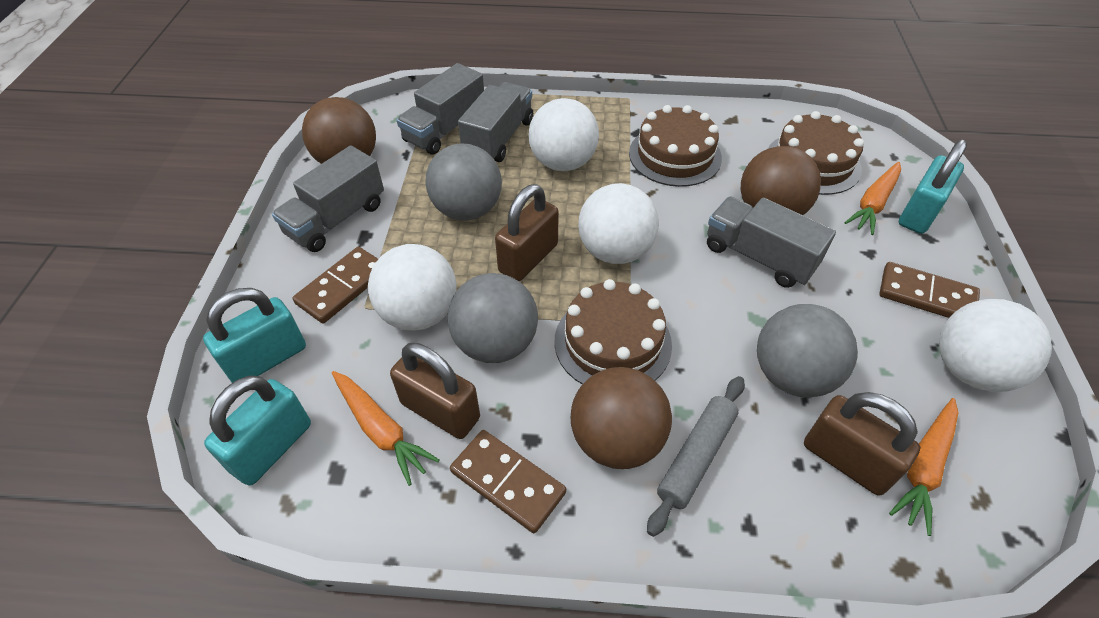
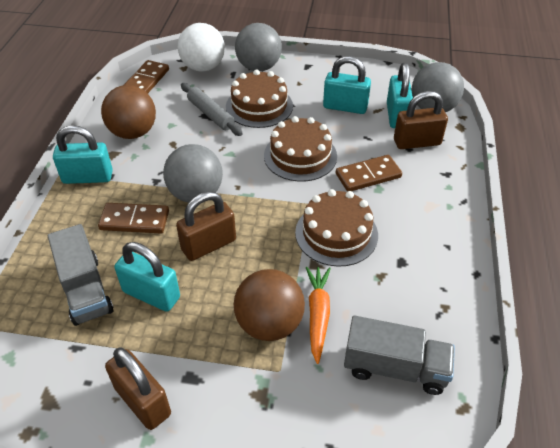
brown ball: [302,97,376,164] [571,367,672,469] [741,146,821,215] = 3 -> [101,85,156,139] [234,269,305,341] = 2
grey truck: [272,145,384,252] [397,63,484,154] [458,82,533,162] [707,196,836,288] = 4 -> [48,224,114,326] [344,316,455,395] = 2
orange carrot: [332,371,439,486] [845,162,901,235] [889,398,959,536] = 3 -> [306,267,331,364] = 1
turquoise padlock: [203,288,306,383] [204,376,311,486] [899,140,967,234] = 3 -> [53,125,113,184] [115,242,180,311] [323,56,371,114] [387,63,413,128] = 4
white ball: [368,244,457,331] [528,98,599,171] [578,183,659,264] [939,299,1052,392] = 4 -> [178,23,225,72] = 1

